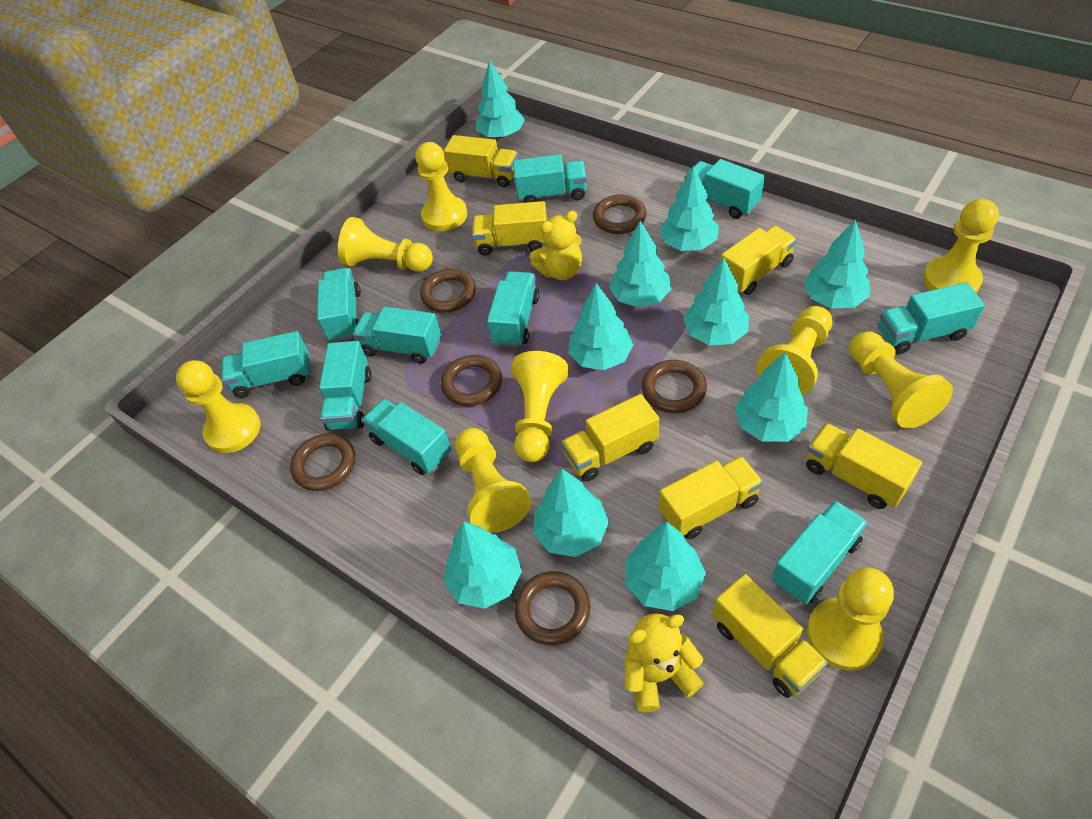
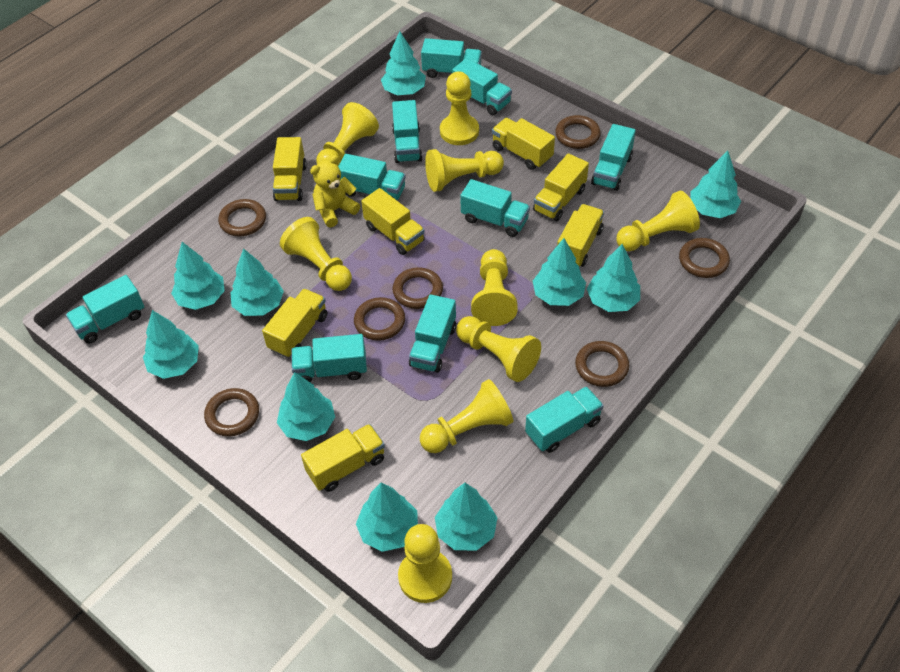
brown ring: [290,433,355,491] [420,269,476,313] [441,355,502,406] [514,571,590,645] [593,195,646,234] [642,360,707,413] = 6 -> [204,388,259,437] [218,199,266,237] [354,297,405,341] [392,267,443,309] [555,115,601,149] [575,341,629,387] [679,238,730,278] = 7
yellow teddy bear: [530,211,582,280] [625,613,704,712] = 2 -> [310,155,360,228] = 1

